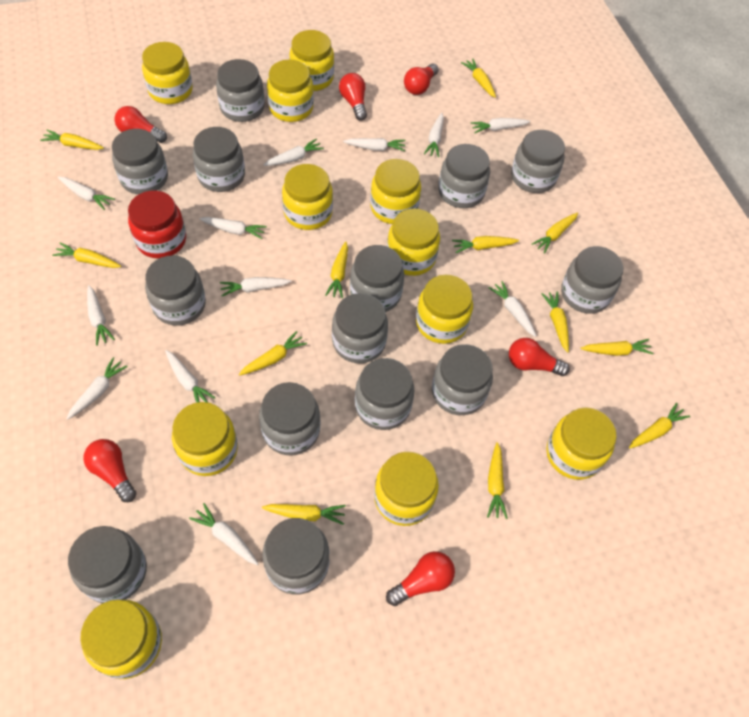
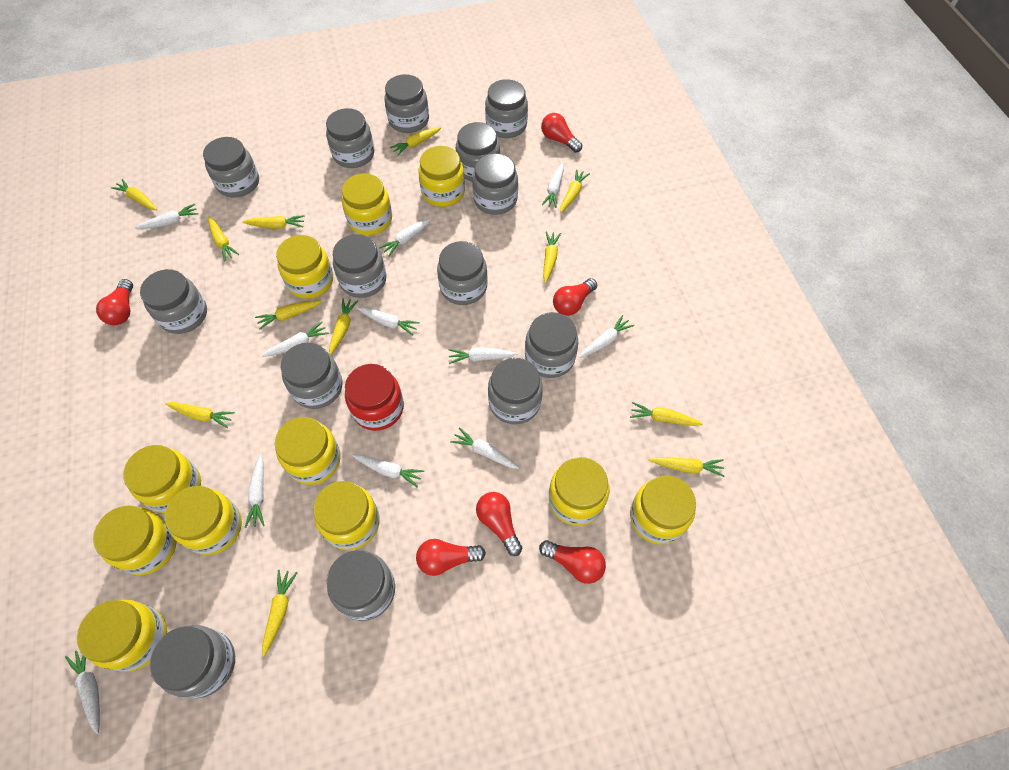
white carrot: [58,177,115,210] [66,357,128,420] [87,285,115,346] [165,350,216,403] [189,503,258,565] [200,217,267,239] [220,277,292,296] [264,139,324,166] [343,138,405,151] [424,113,444,157] [471,118,530,133] [489,281,536,337] = 12 -> [65,650,100,734] [135,204,198,229] [245,454,265,528] [262,322,329,357] [352,454,424,487] [357,307,420,336] [379,218,432,256] [449,347,518,364] [450,427,519,469] [542,163,564,208] [579,315,634,358] = 11

